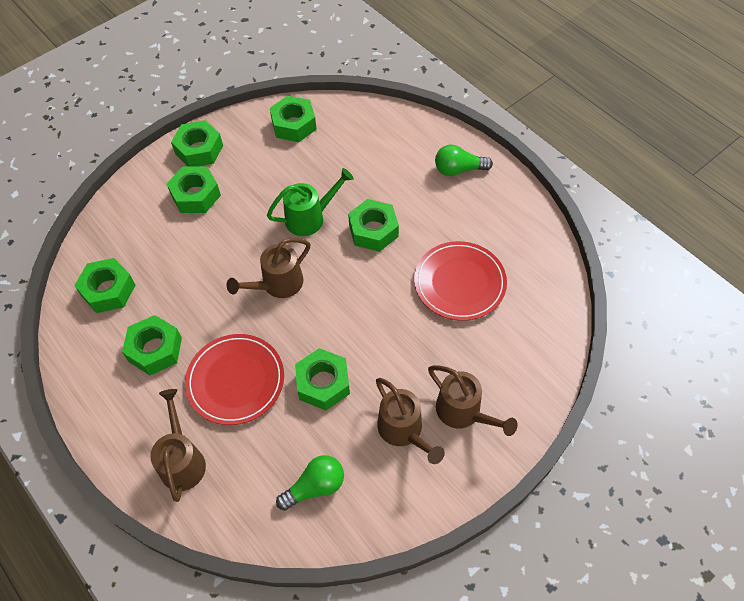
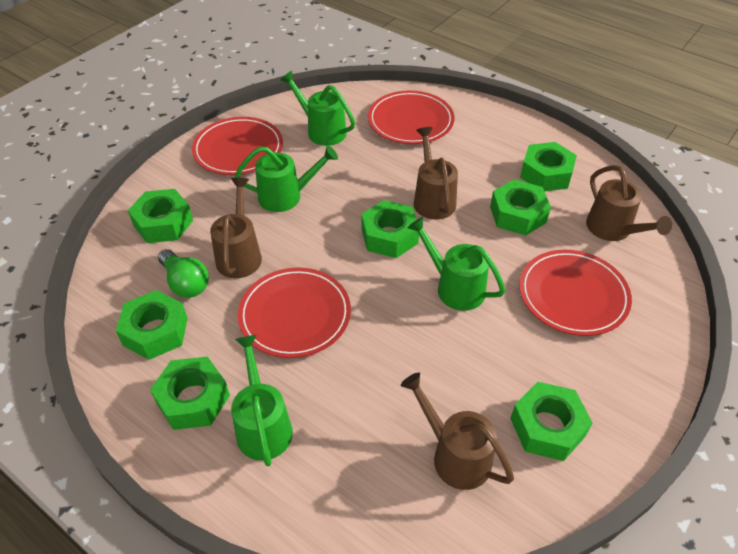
green light bulb: [276,455,344,511] [435,144,493,176] = 2 -> [158,249,209,298] = 1
green watering can: [267,168,354,236] = 1 -> [231,335,293,466] [235,145,338,212] [280,71,355,146] [408,217,505,311] = 4
red plate: [185,334,284,425] [414,241,507,321] = 2 -> [192,117,283,175] [238,267,351,358] [368,91,454,144] [519,250,632,336] = 4

